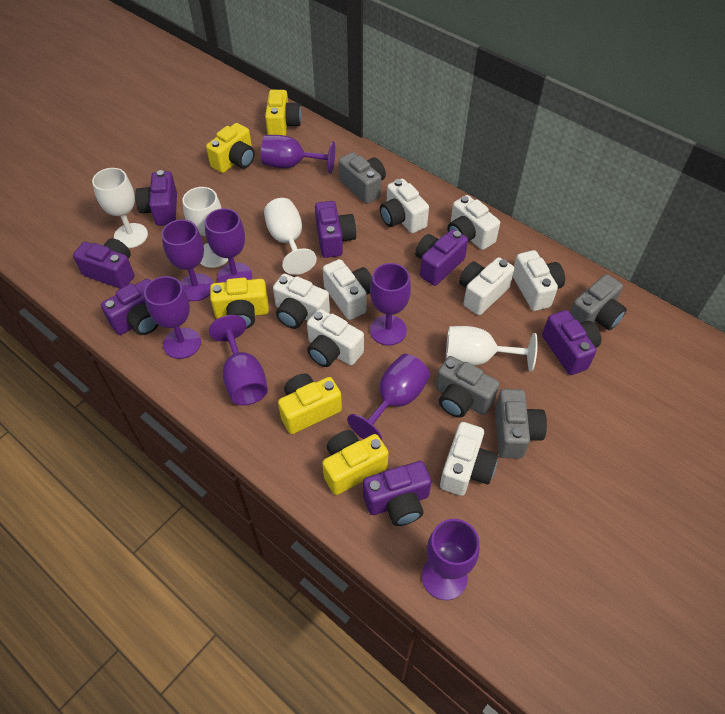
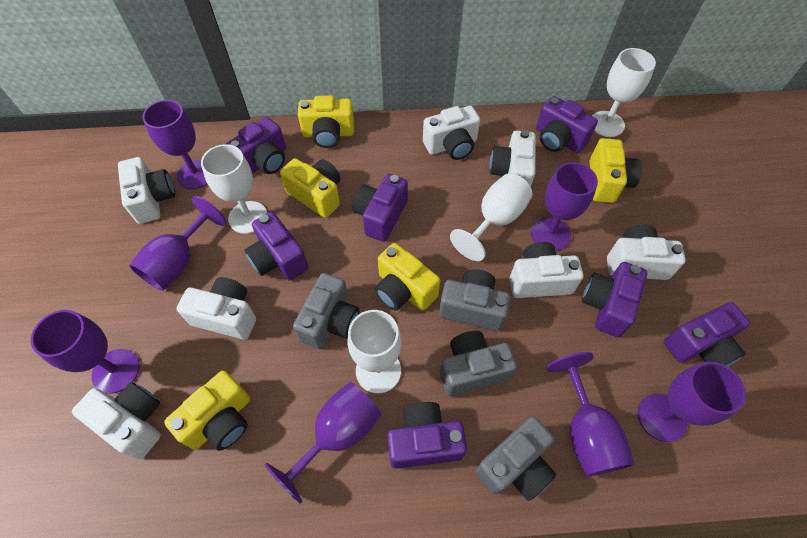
purple goblet: [144,276,201,359] [161,220,213,301] [205,208,252,283] [209,315,268,406] [261,135,335,174] [347,354,430,441] [370,263,411,346] [422,519,480,600] = 8 -> [31,310,140,394] [129,196,226,291] [143,100,207,189] [264,382,382,504] [531,162,598,251] [547,352,634,476] [638,362,746,442] = 7
white camera: [273,274,330,329] [307,309,364,367] [323,259,372,320] [380,179,429,233] [440,422,498,496] [447,195,500,250] [459,257,515,315] [513,250,565,311] = 8 -> [72,382,161,459] [118,157,175,224] [176,277,256,340] [423,106,480,160] [490,130,536,187] [510,242,583,298] [607,225,686,280] = 7

